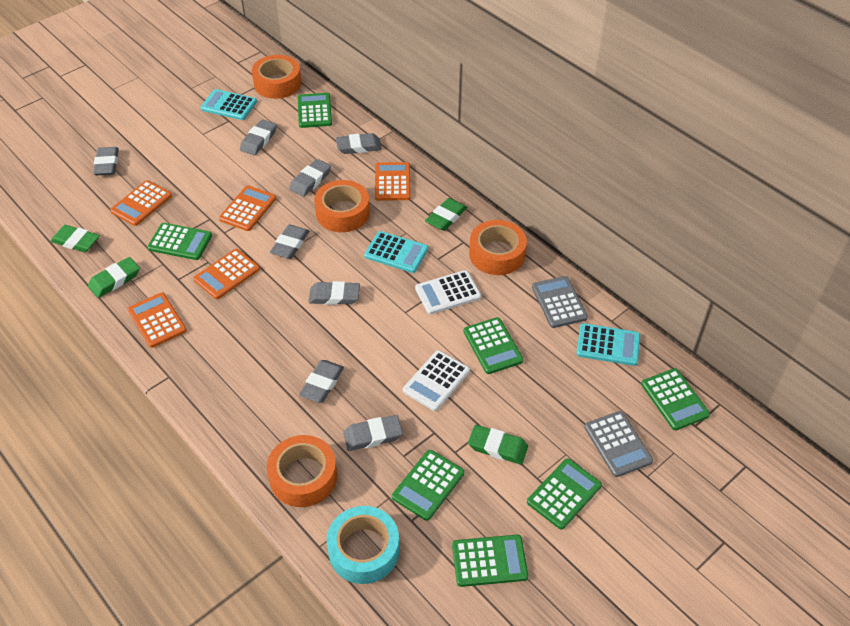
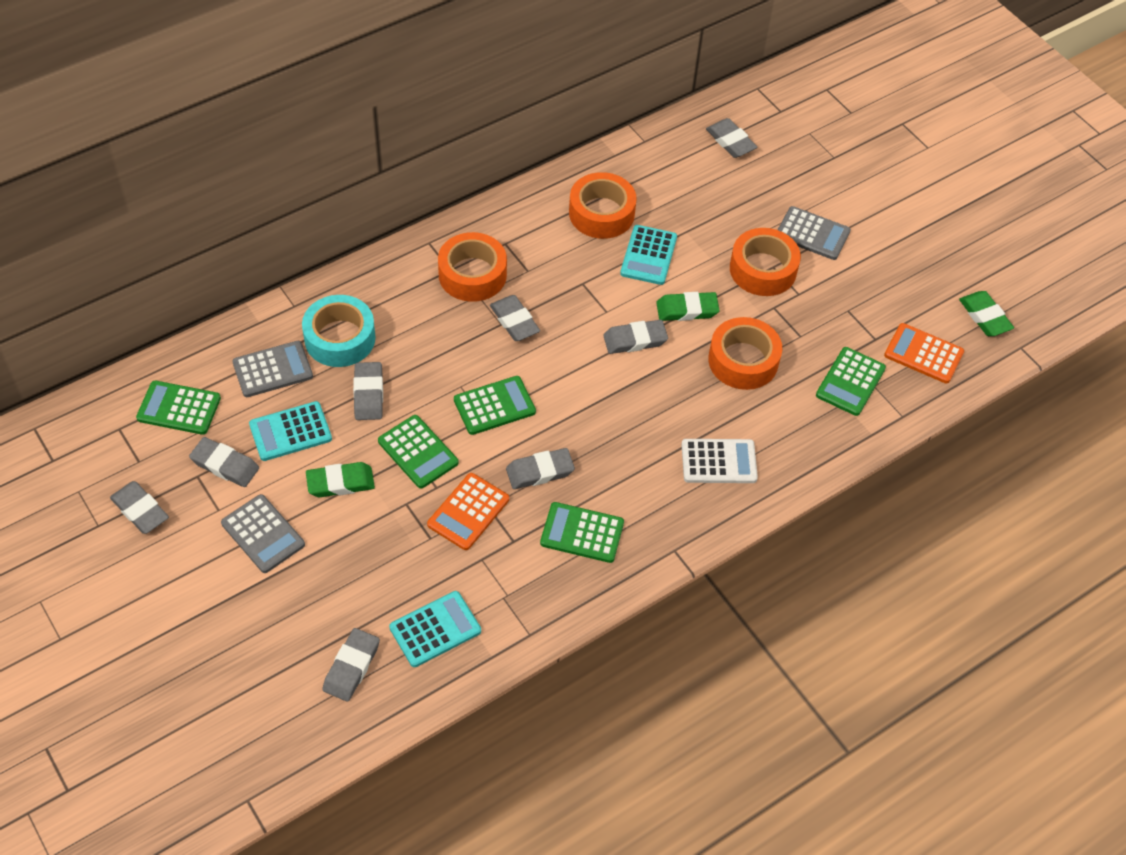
green calculator: [147,223,212,260] [298,93,332,128] [392,450,464,521] [452,535,528,587] [464,317,523,374] [527,458,602,530] [641,368,710,430] = 7 -> [136,381,221,435] [378,415,459,489] [454,376,536,435] [540,502,624,563] [816,347,886,416] = 5
green eraser: [51,225,100,252] [88,257,140,298] [425,198,467,231] [468,425,528,465] = 4 -> [306,462,375,497] [656,292,720,321] [959,291,1014,336] = 3
grey calculator: [532,276,588,328] [584,411,653,477] = 2 -> [221,494,305,573] [232,341,313,397] [778,206,851,260] = 3
orange calculator: [110,180,172,226] [128,292,187,348] [193,249,260,299] [219,185,276,231] [375,162,411,201] = 5 -> [427,473,509,550] [884,323,964,384] = 2
white calculator: [403,350,470,411] [415,270,481,314] = 2 -> [681,439,758,483] = 1

